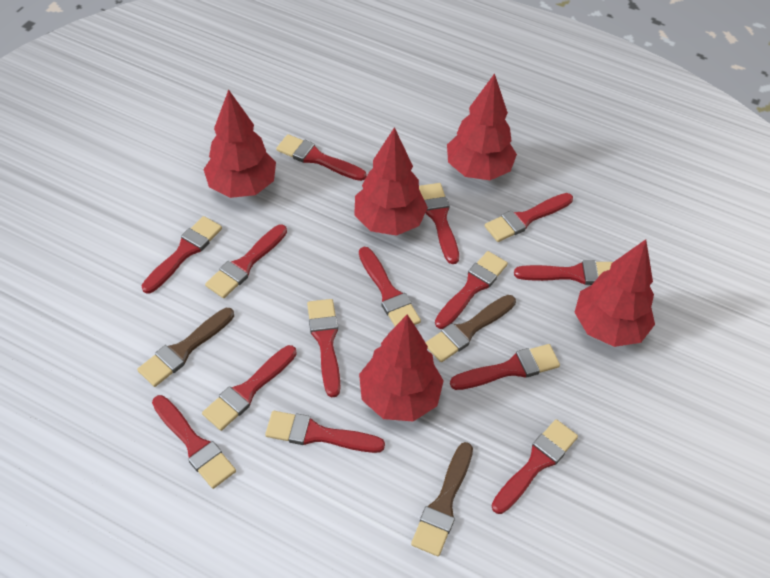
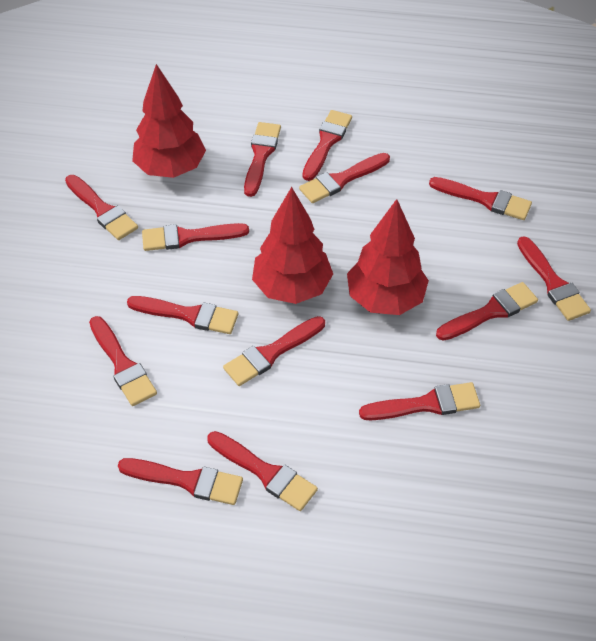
brown brush: [137,308,234,387] [411,442,473,556] [425,295,516,362] = 3 -> none = 0
red tree: [203,89,276,198] [354,127,428,236] [359,314,444,422] [447,73,517,180] [574,239,655,347] = 5 -> [132,64,206,178] [252,187,333,304] [347,199,429,315] = 3

